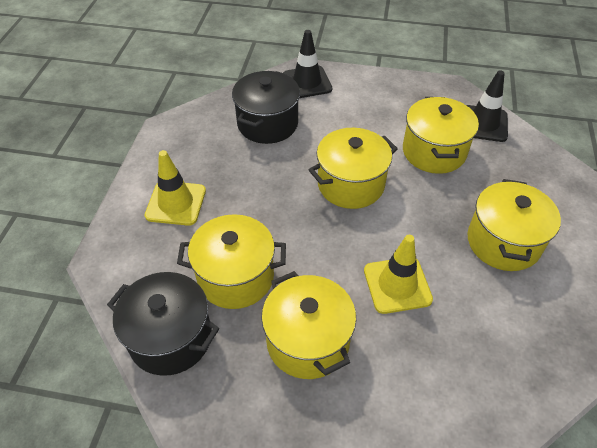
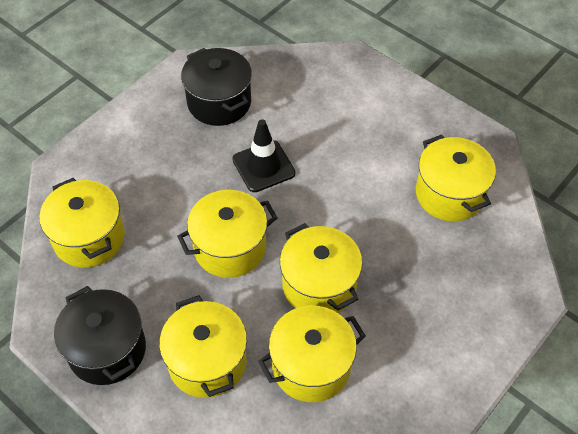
black traffic cone: [283,30,332,98] [466,70,508,142] = 2 -> [232,119,295,192] = 1
yellow pot: [177,214,286,309] [261,271,356,379] [309,128,398,209] [403,97,479,174] [467,179,561,271] = 5 -> [39,178,125,268] [159,295,247,398] [177,190,277,278] [258,306,366,402] [280,223,362,313] [416,135,496,222] = 6
yellow traffic cone: [144,150,206,226] [364,235,433,314] = 2 -> none = 0

